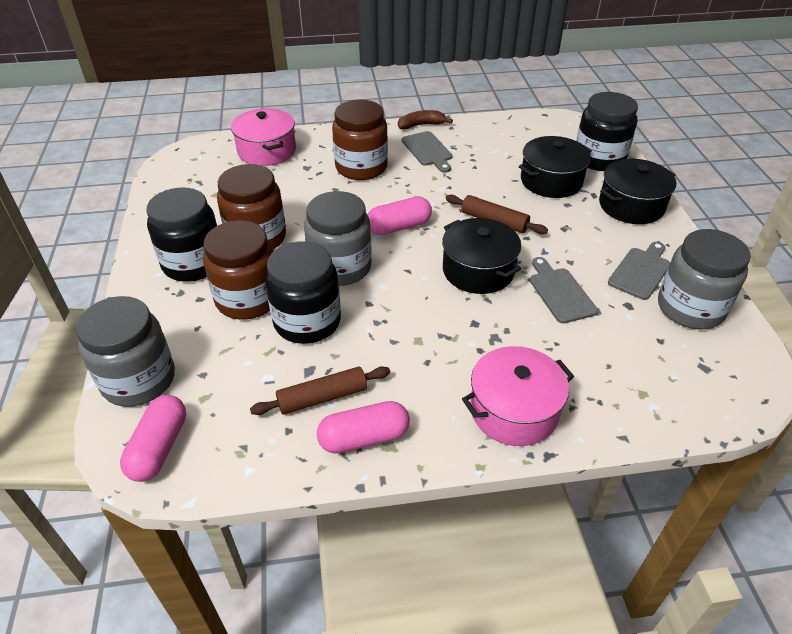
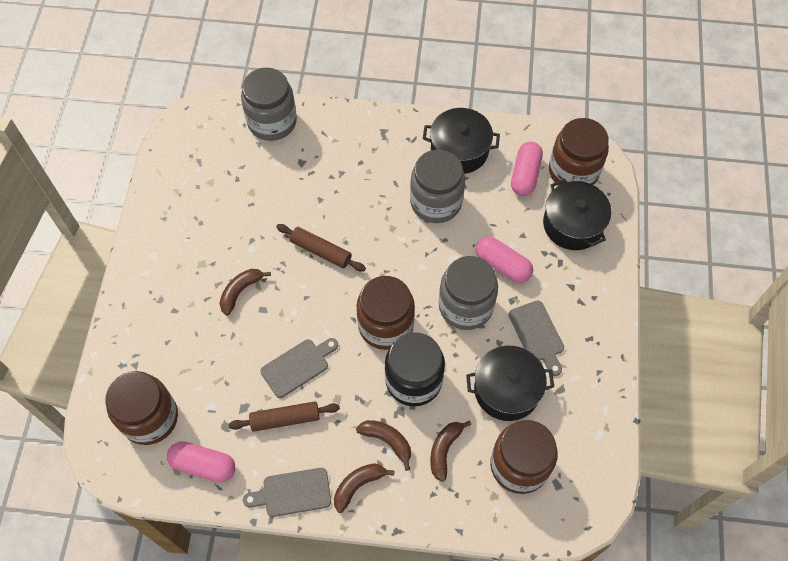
black jar: [146,187,217,282] [265,241,341,344] [576,92,638,171] = 3 -> [385,332,445,406] = 1
brown banana: [398,110,453,130] = 1 -> [220,269,271,316] [334,463,395,513] [356,420,411,471] [430,421,471,482] = 4
brown jar: [203,220,274,320] [217,164,286,249] [332,100,388,180] = 3 -> [105,371,178,445] [356,276,415,350] [490,420,558,494] [549,118,609,186] = 4
pink pot: [231,108,296,166] [462,346,574,446] = 2 -> none = 0

